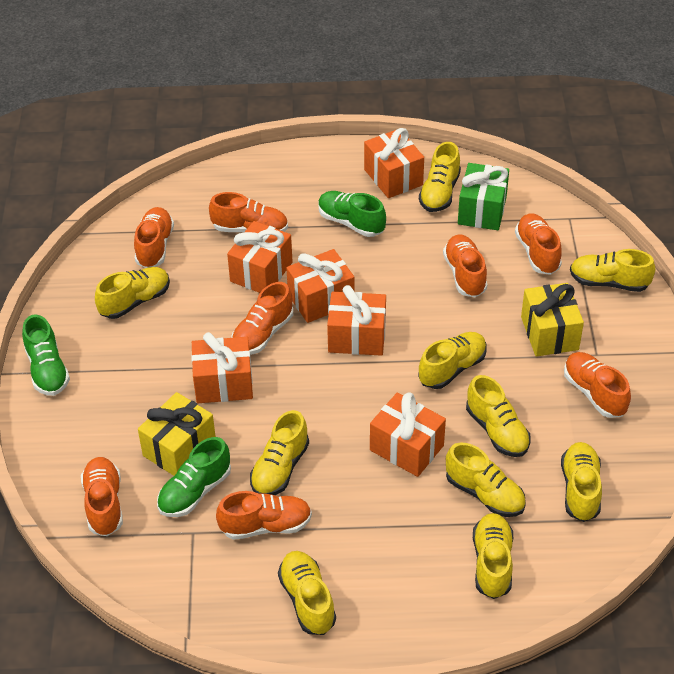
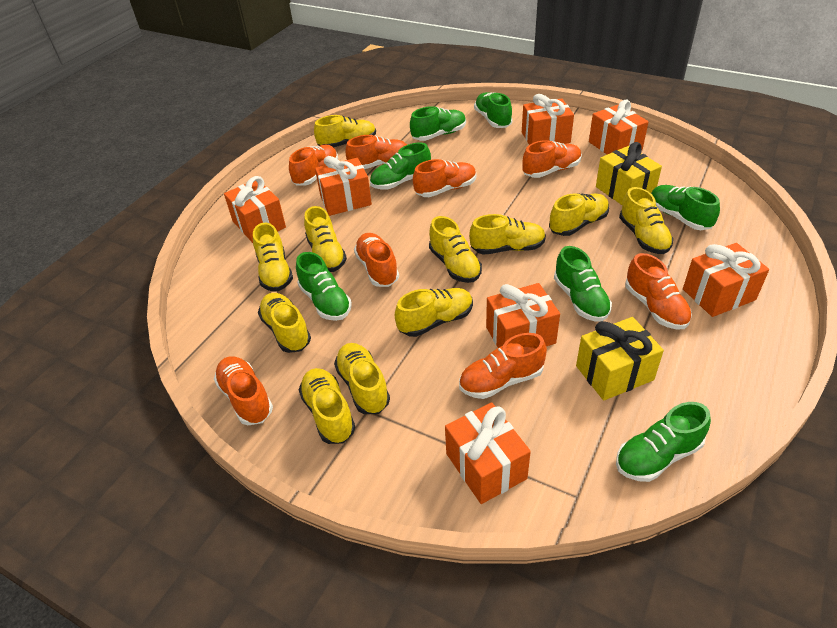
green gift: [458,163,509,230] = 1 -> none = 0
green shoe: [22,314,70,396] [157,437,231,517] [318,191,386,237] = 3 -> [296,252,352,321] [370,143,431,190] [410,106,466,141] [474,92,513,128] [554,246,612,321] [616,402,711,482] [651,185,720,230] = 7
orange gift: [191,332,253,403] [227,221,293,293] [286,249,355,323] [327,285,386,356] [364,128,424,198] [370,393,446,477] = 6 -> [224,176,286,243] [315,156,372,216] [445,402,531,504] [486,283,560,348] [522,94,574,145] [589,100,649,154] [683,243,769,317] = 7
yellow shoe: [95,267,170,319] [250,410,309,495] [278,551,336,635] [418,332,487,389] [419,142,461,212] [446,442,526,517] [466,375,531,457] [473,513,513,599] [561,442,602,522] [570,249,655,292] = 10 -> [253,223,293,292] [258,293,311,353] [299,368,355,444] [304,206,347,272] [314,115,376,147] [334,343,390,414] [395,288,473,337] [429,216,482,283] [469,214,546,255] [549,193,609,236] [619,187,673,254] = 11

